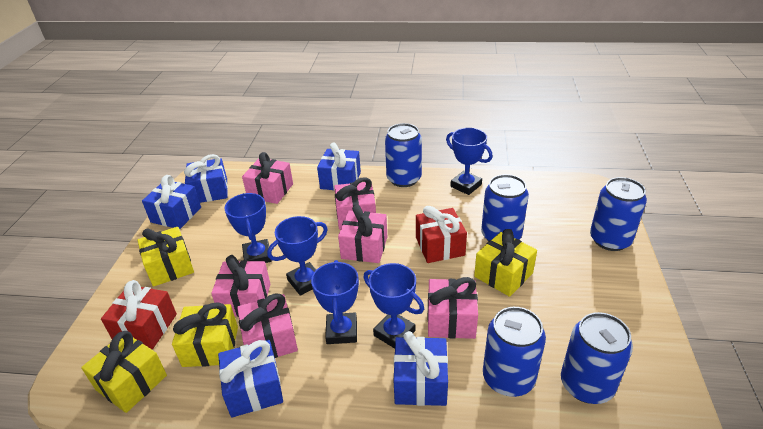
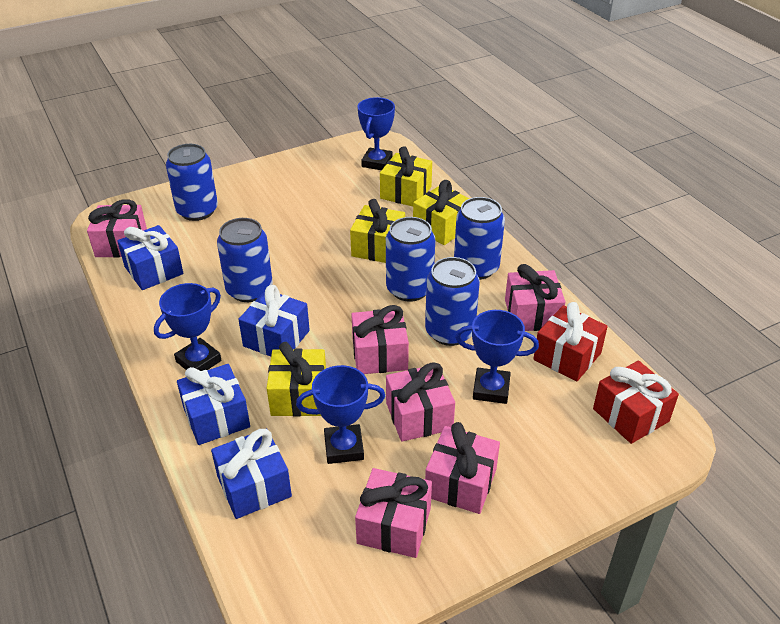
blue gift: [142,175,201,229] [184,154,228,203] [218,340,283,418] [317,143,361,191] [394,331,448,406] = 5 -> [117,225,183,290] [177,364,250,445] [211,429,292,519] [238,285,310,357] = 4
blue trophy: [224,193,272,263] [267,216,328,296] [311,260,359,344] [364,263,424,349] [446,128,493,195] = 5 -> [154,283,221,371] [296,365,385,464] [358,97,395,170] [455,310,539,404] = 4

